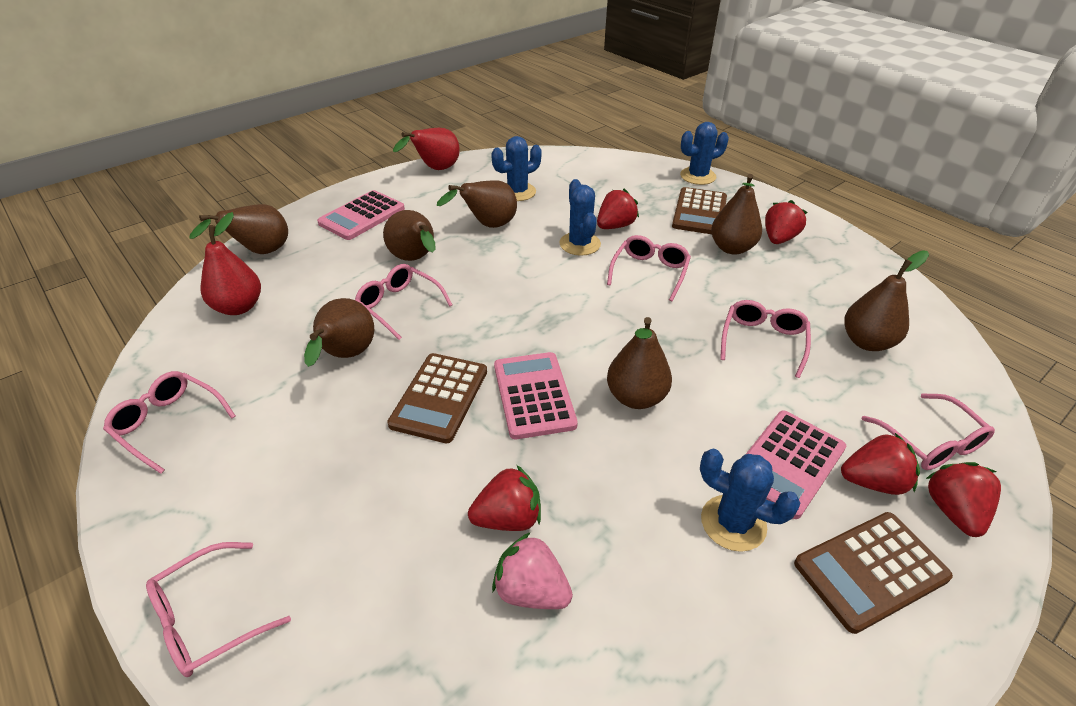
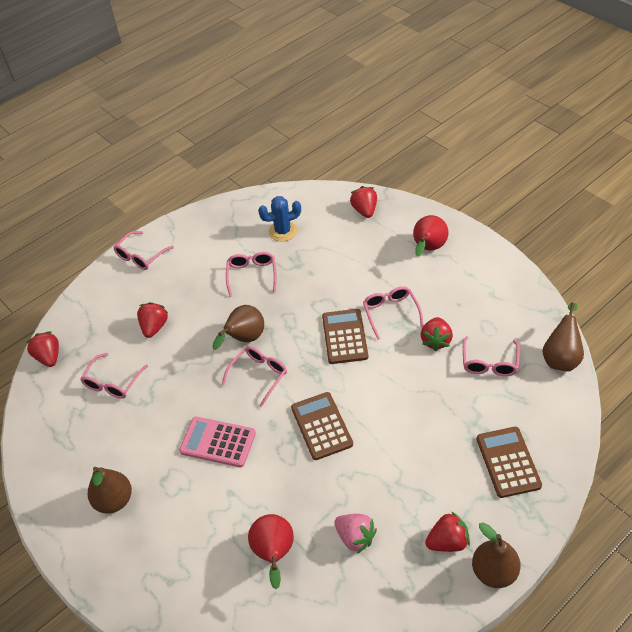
blue cactus: [491,136,542,201] [559,179,601,256] [680,122,729,185] [700,449,800,552] = 4 -> [258,196,301,242] = 1
brown pear: [190,204,288,254] [304,298,374,367] [383,210,435,261] [437,180,517,228] [607,317,672,409] [711,174,762,255] [844,251,929,351] = 7 -> [88,467,132,514] [212,305,264,350] [472,523,521,588] [542,303,584,372] = 4
pink calculator: [317,190,405,240] [494,352,578,439] [746,411,846,519] = 3 -> [179,417,256,467] = 1

